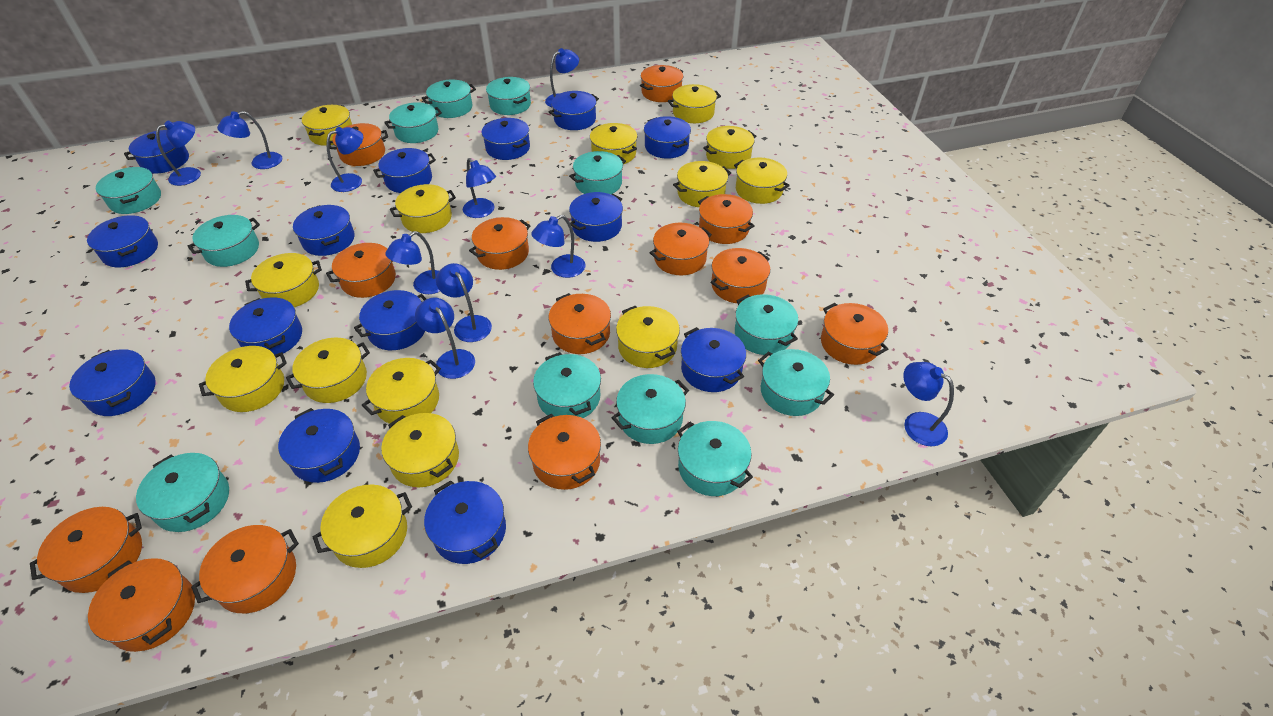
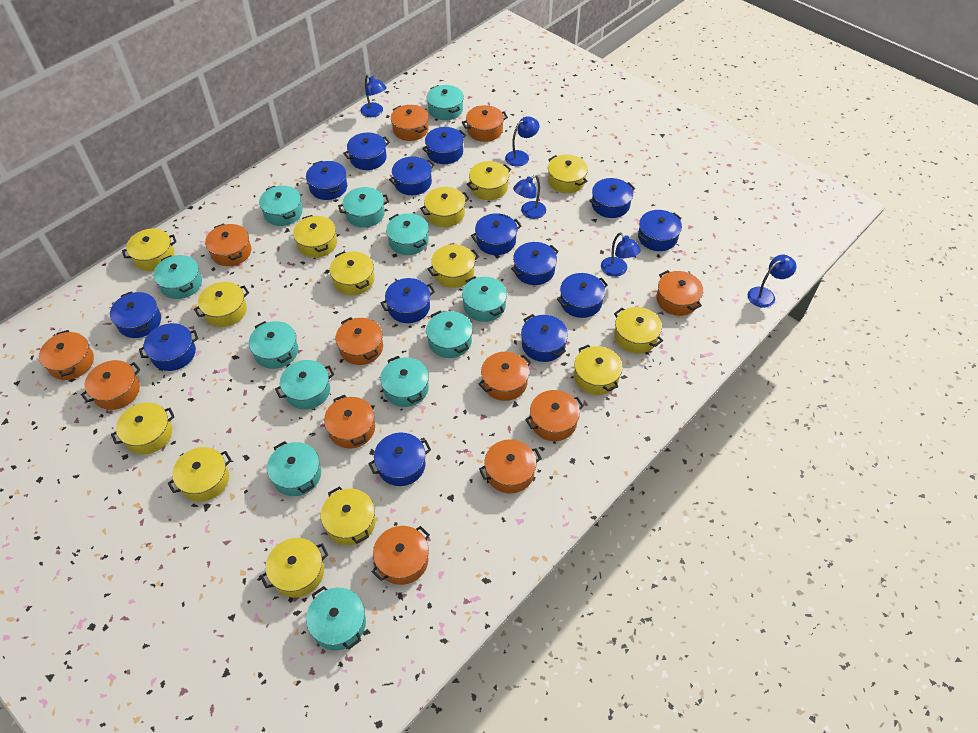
blue lamp: [156,120,201,186] [217,111,282,169] [326,127,363,192] [385,231,440,294] [415,298,475,379] [436,263,492,342] [463,158,496,218] [531,215,586,278] [545,48,579,108] [903,362,954,446] = 10 -> [361,75,387,117] [505,116,539,167] [513,175,546,219] [601,232,641,277] [748,255,796,308] = 5
orange pot: [30,507,142,593] [88,558,195,652] [191,525,299,613] [326,243,396,298] [329,123,388,166] [469,217,531,270] [528,414,601,490] [549,293,611,354] [640,65,684,102] [650,223,712,275] [698,194,754,244] [710,248,770,303] [821,303,888,365] = 13 -> [39,330,94,380] [81,360,140,410] [205,223,251,266] [324,395,375,448] [336,317,383,365] [372,526,430,585] [391,105,429,141] [462,105,508,142] [479,352,531,401] [479,439,542,494] [525,390,584,441] [656,270,703,316] = 12

